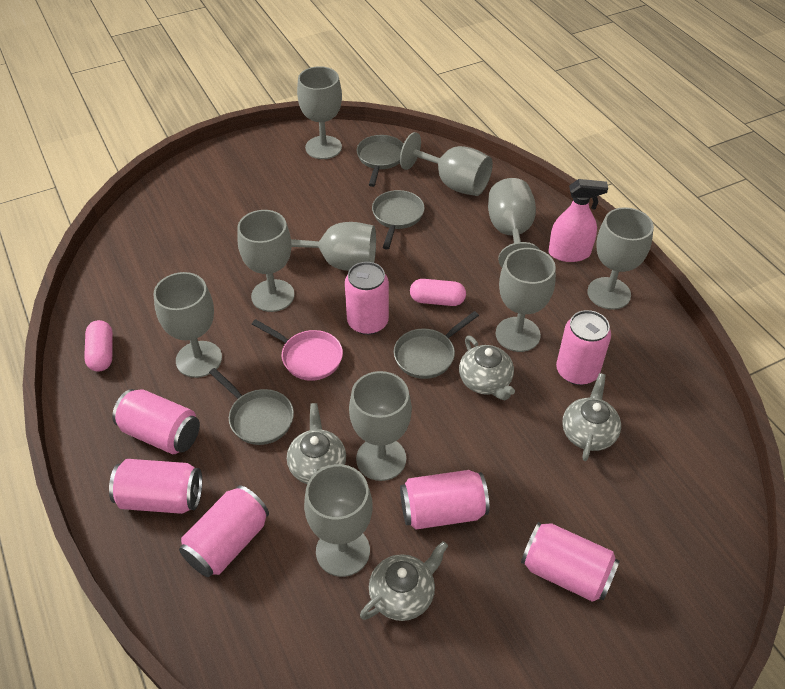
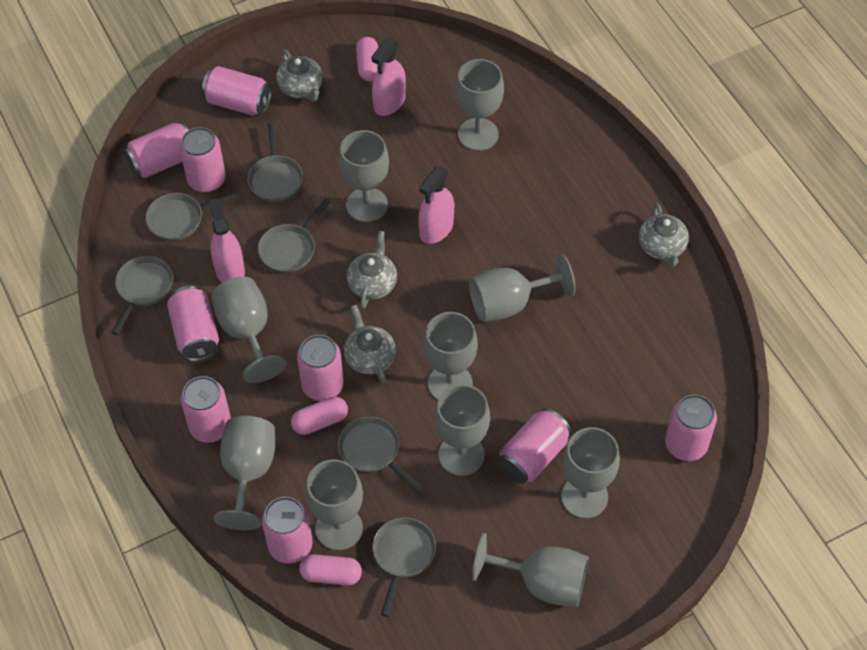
grey pan: [209,368,294,445] [356,135,403,187] [372,190,425,249] [394,311,479,379] = 4 -> [111,256,173,335] [145,192,239,241] [248,123,303,202] [258,199,330,273] [338,416,423,491] [372,517,436,617] = 6
pink can: [109,459,202,514] [112,389,200,454] [179,485,269,577] [345,262,389,335] [400,470,489,530] [521,522,620,602] [556,310,611,385] = 7 -> [124,122,188,178] [167,286,219,361] [180,127,226,193] [181,376,231,443] [202,66,272,115] [262,497,313,564] [297,335,344,401] [498,408,571,484] [665,395,717,461] = 9
pink capsule: [84,320,113,372] [410,279,466,306] = 2 -> [291,397,348,435] [299,554,362,585] [356,37,378,81] = 3
pink pan: [252,319,343,381] = 1 -> none = 0
pink spray bottle: [548,179,608,262] = 1 -> [209,198,245,283] [371,38,406,116] [418,167,454,244] = 3

